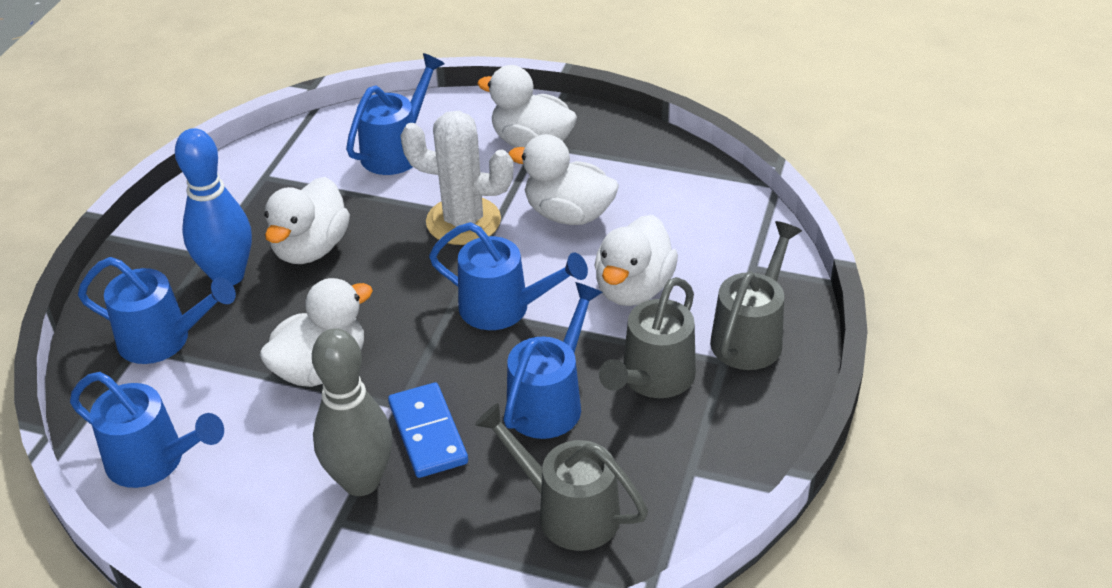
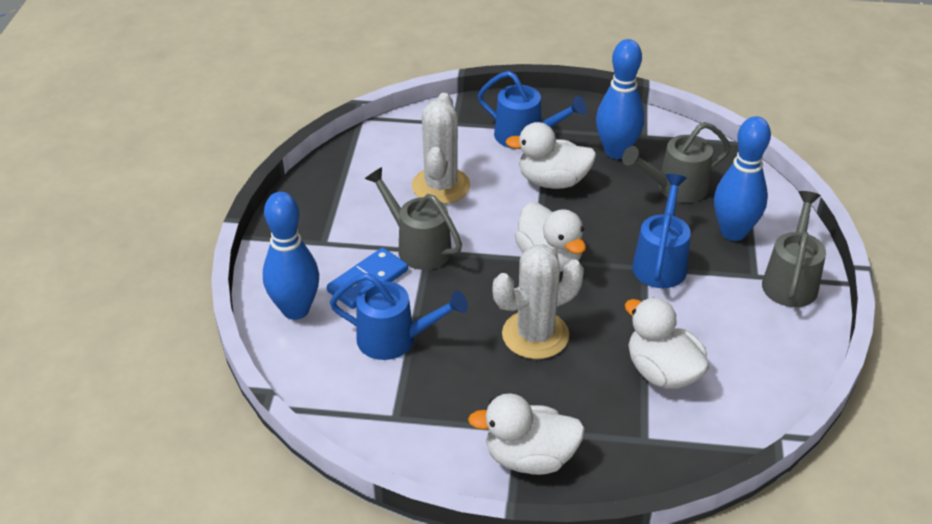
blue bowling pin: [175,128,252,285] = 1 -> [263,192,319,320] [596,39,644,159] [714,116,771,241] = 3
blue watering can: [70,372,224,488] [78,257,236,364] [346,53,445,175] [429,222,588,330] [503,282,603,439] = 5 -> [330,273,468,360] [478,71,587,149] [632,174,691,288] = 3
grey bowling pin: [312,328,393,496] = 1 -> none = 0
white cactus: [400,111,514,245] = 1 -> [412,93,470,204] [493,244,584,359] = 2
white duck: [260,278,373,387] [264,177,350,264] [477,65,577,148] [508,134,619,225] [594,215,678,306] = 5 -> [468,393,585,475] [505,122,596,189] [515,202,586,272] [625,297,709,389] = 4

